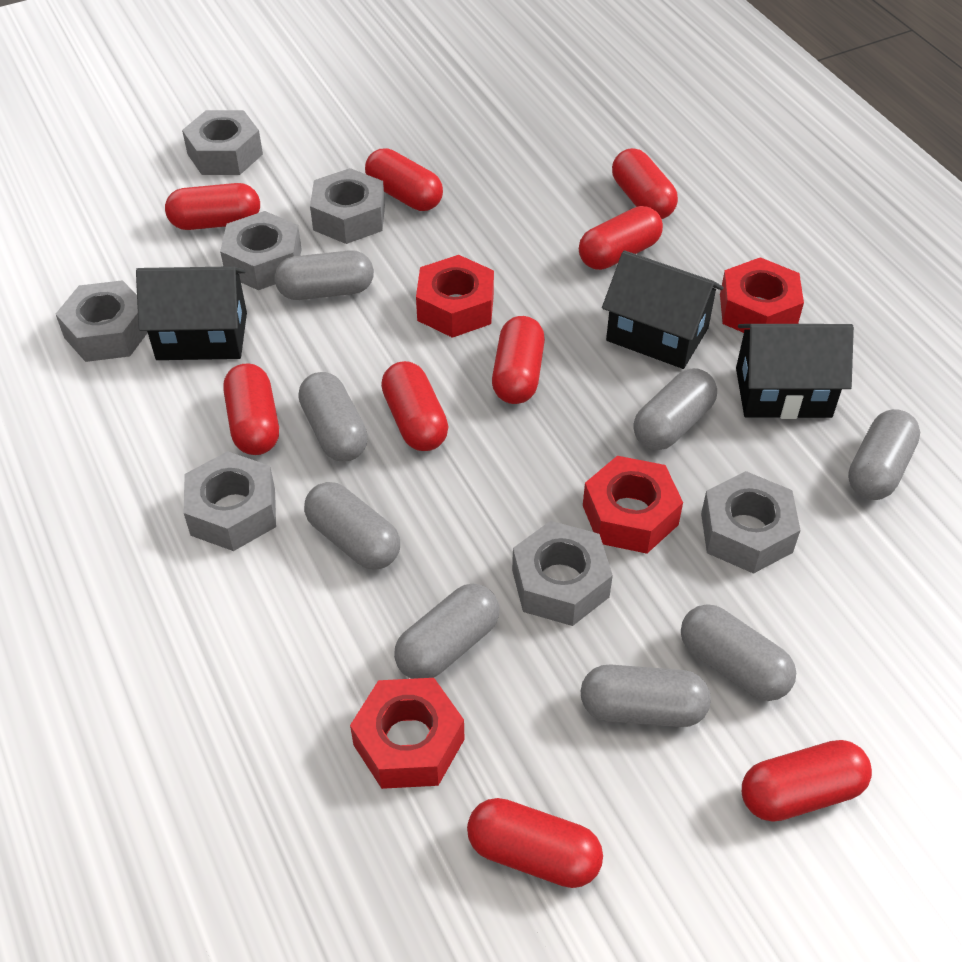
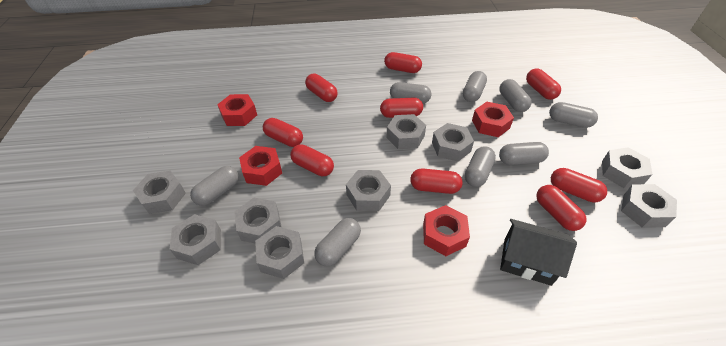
black house: [136,266,247,360] [602,250,724,369] [736,324,854,419] = 3 -> [500,219,577,286] = 1
grey nut: [56,280,148,362] [182,110,263,175] [184,451,276,551] [220,211,301,290] [310,168,385,244] [512,521,613,626] [701,471,801,574] = 7 -> [133,170,186,214] [170,214,221,265] [234,198,282,243] [255,226,304,279] [346,170,391,211] [386,114,426,149] [432,123,474,162] [602,147,652,188] [621,184,677,228] = 9

